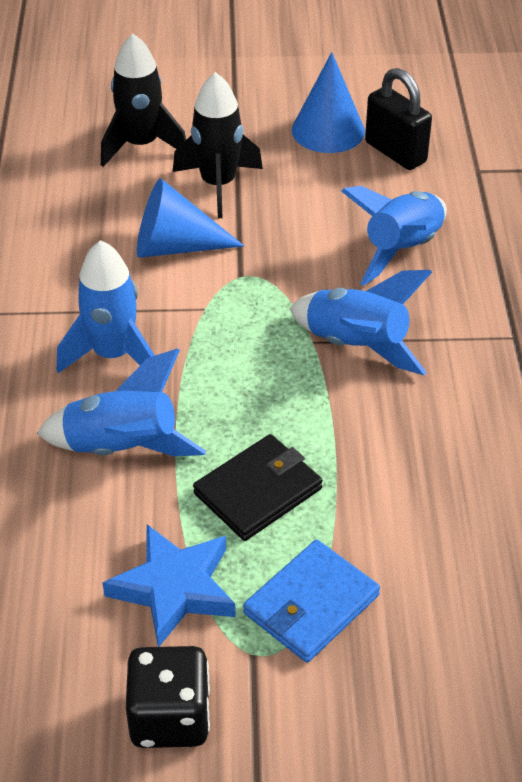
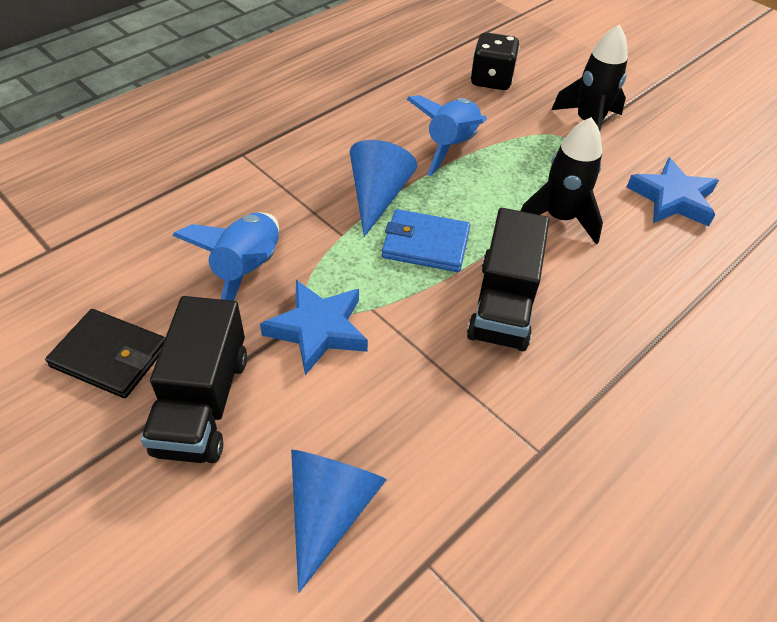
black padlock: [365,68,432,170] = 1 -> none = 0
black truck: none = 0 -> [141,296,247,463] [467,208,549,351] = 2
blue rocket: [37,348,206,456] [57,240,155,373] [289,270,432,375] [341,186,447,286] = 4 -> [172,213,279,301] [407,95,487,176] = 2
blue star: [102,524,236,647] = 1 -> [260,280,368,375] [627,157,719,226] = 2

